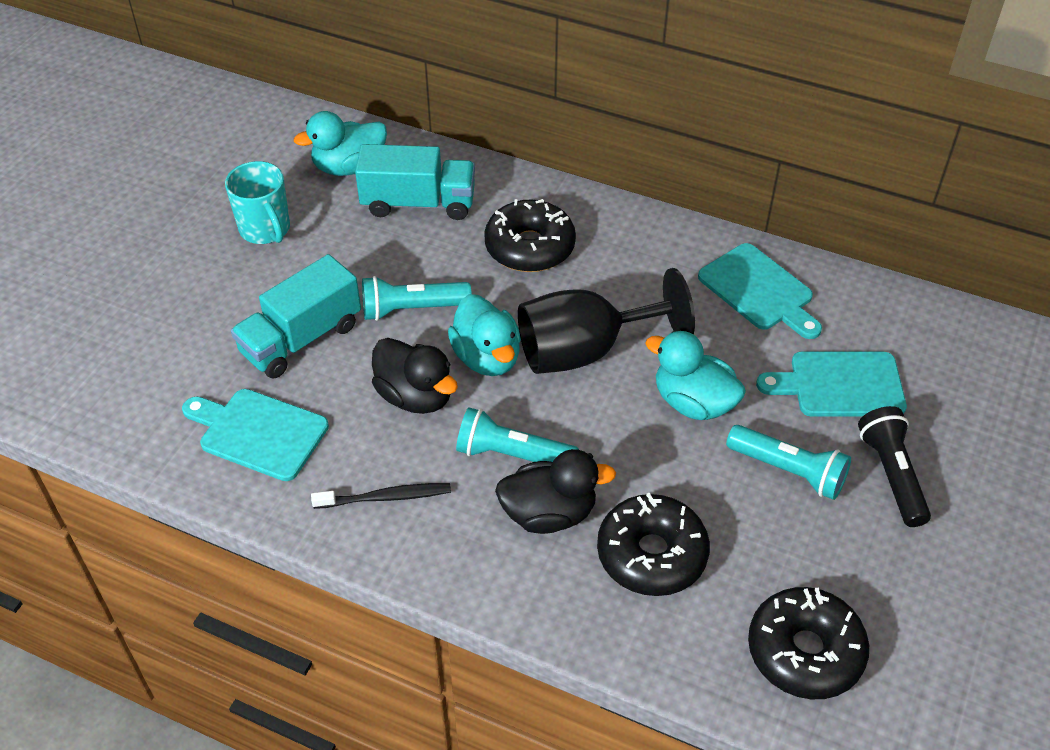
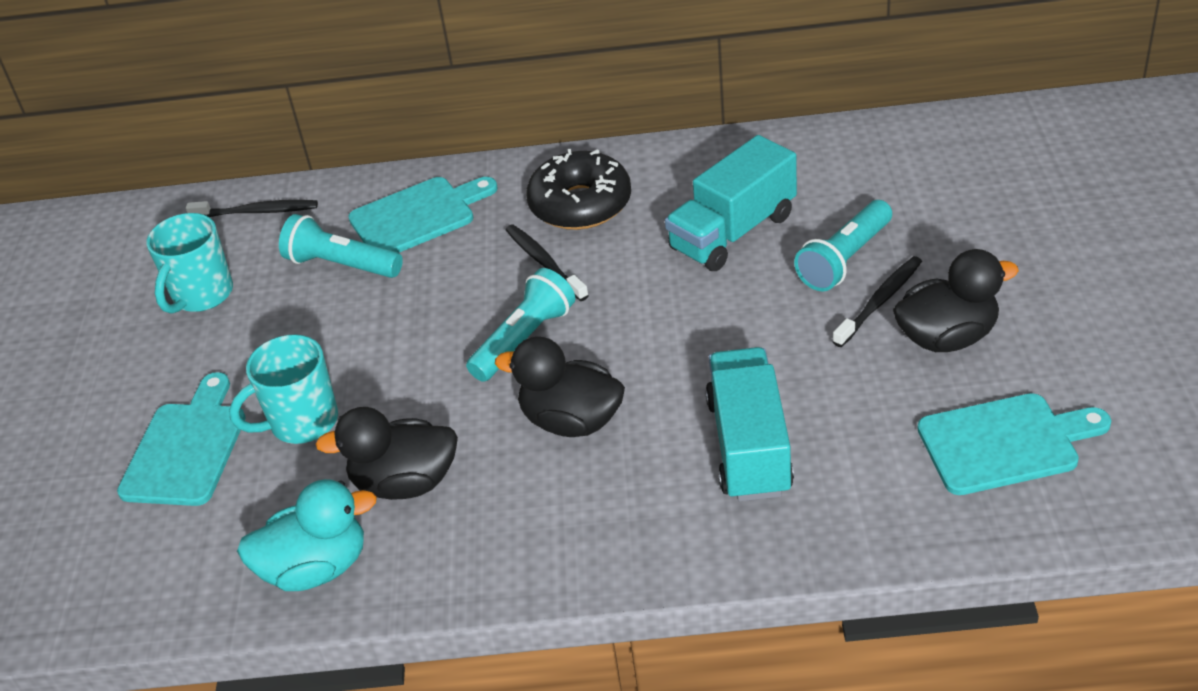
black donut: [484,199,576,272] [597,493,710,596] [748,587,869,699] = 3 -> [526,149,631,230] = 1
black duck: [372,338,458,414] [495,449,616,534] = 2 -> [315,407,458,500] [495,337,625,437] [893,249,1019,352] = 3
black flashlight: [858,406,931,527] = 1 -> none = 0
black goblet: [518,268,695,374] = 1 -> none = 0
black toothbrush: [311,483,451,509] = 1 -> [186,200,318,217] [505,224,589,301] [833,256,922,347] = 3
turquoise duck: [294,111,387,176] [448,294,521,376] [645,331,746,420] = 3 -> [237,479,377,591] = 1
turquoise mug: [225,161,290,244] = 1 -> [146,213,233,314] [229,335,338,444] = 2

